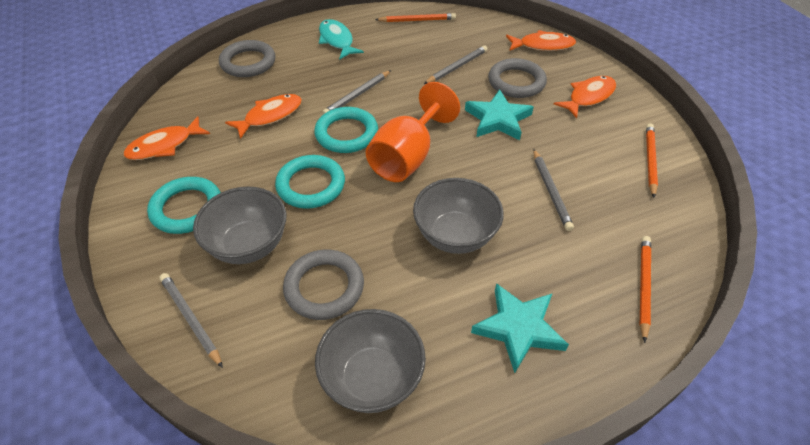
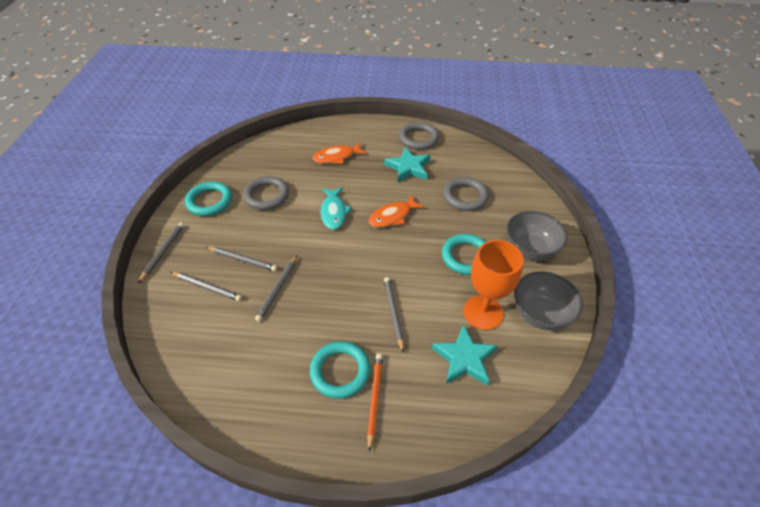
grey bowl: [193,187,286,264] [315,309,426,413] [413,178,504,254] = 3 -> [507,211,568,261] [514,271,583,330] = 2
grey pencil: [160,273,223,368] [322,70,391,115] [424,45,488,84] [533,149,574,231] = 4 -> [138,223,184,284] [171,272,242,301] [206,247,277,271] [255,255,297,322] [384,277,404,353] = 5
orange fish: [124,116,210,160] [225,94,302,139] [506,30,576,51] [554,76,616,118] = 4 -> [313,141,367,164] [368,194,425,228] = 2
orange pencil: [375,13,456,22] [640,236,651,343] [646,123,658,198] = 3 -> [367,354,383,452] = 1

